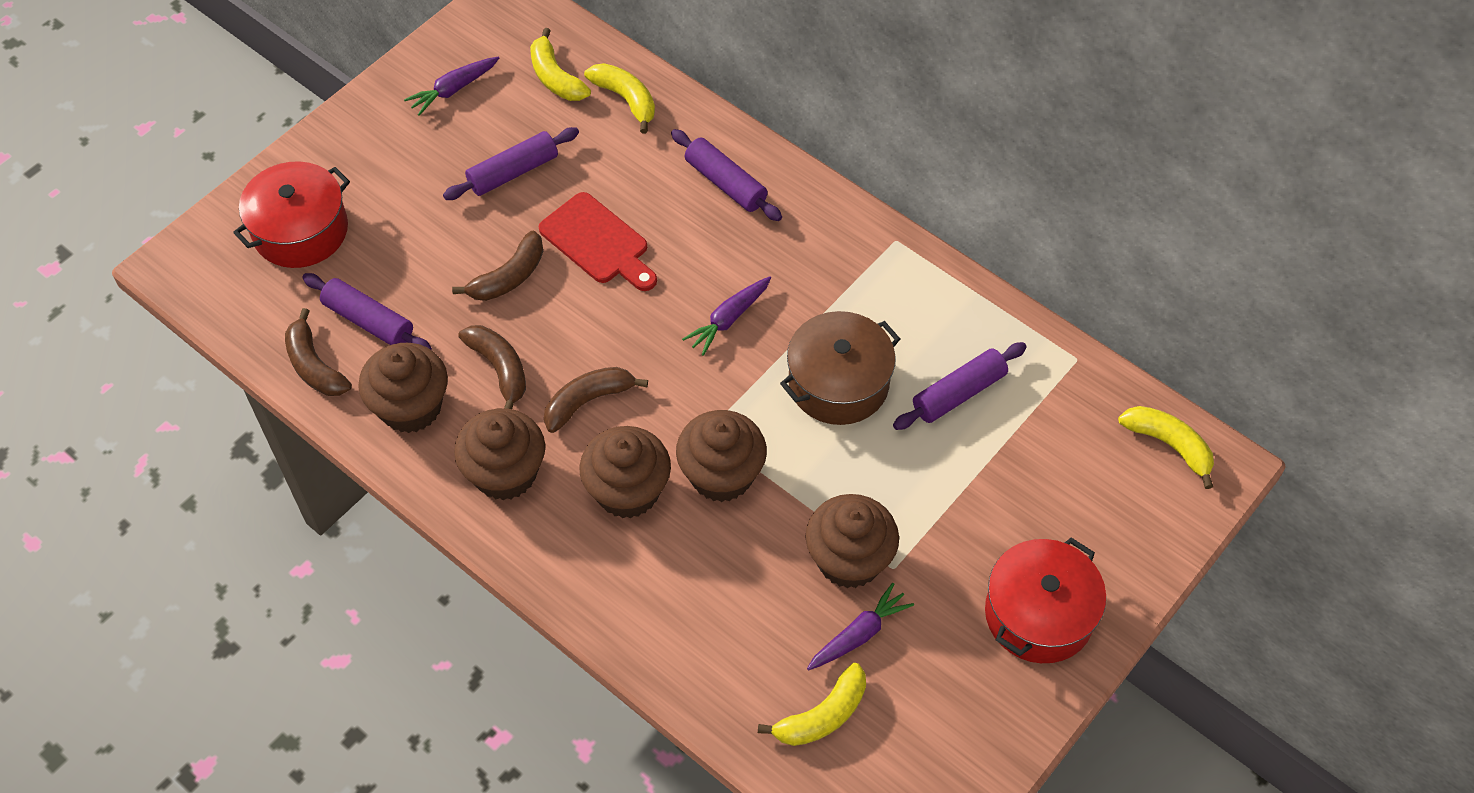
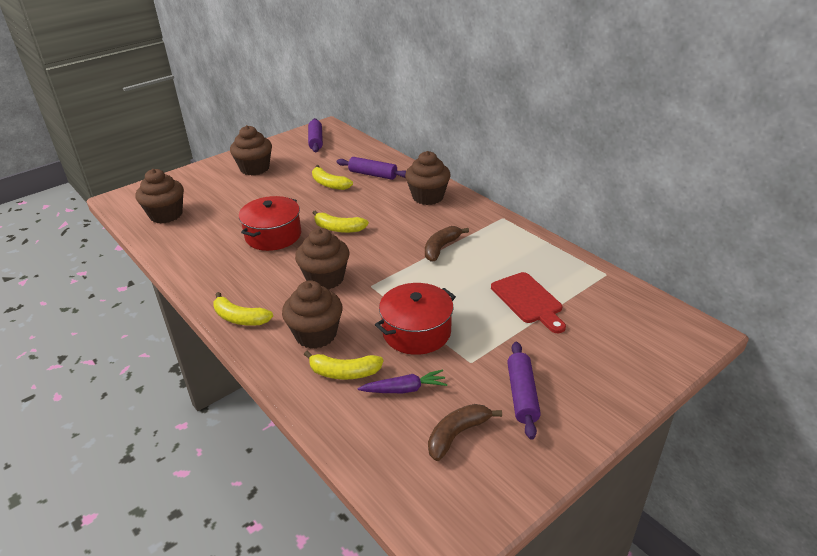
brown banana: [285,308,352,396] [452,231,543,301] [458,325,526,409] [544,367,648,433] = 4 -> [425,226,469,262] [428,404,502,461] = 2
brown pot: [780,311,900,425] = 1 -> none = 0
purple carrot: [404,57,499,116] [682,276,771,356] [807,583,914,671] = 3 -> [358,369,447,393] = 1
purple rolling pin: [302,273,432,350] [443,127,579,200] [671,129,782,221] [893,342,1027,430] = 4 -> [308,118,323,152] [337,157,406,180] [507,342,541,440] = 3

